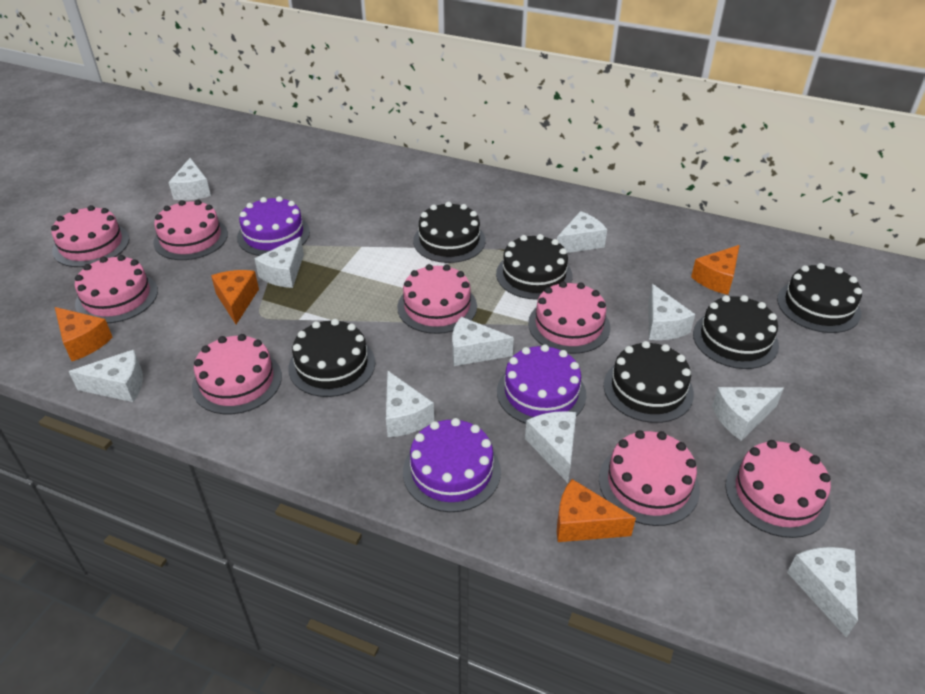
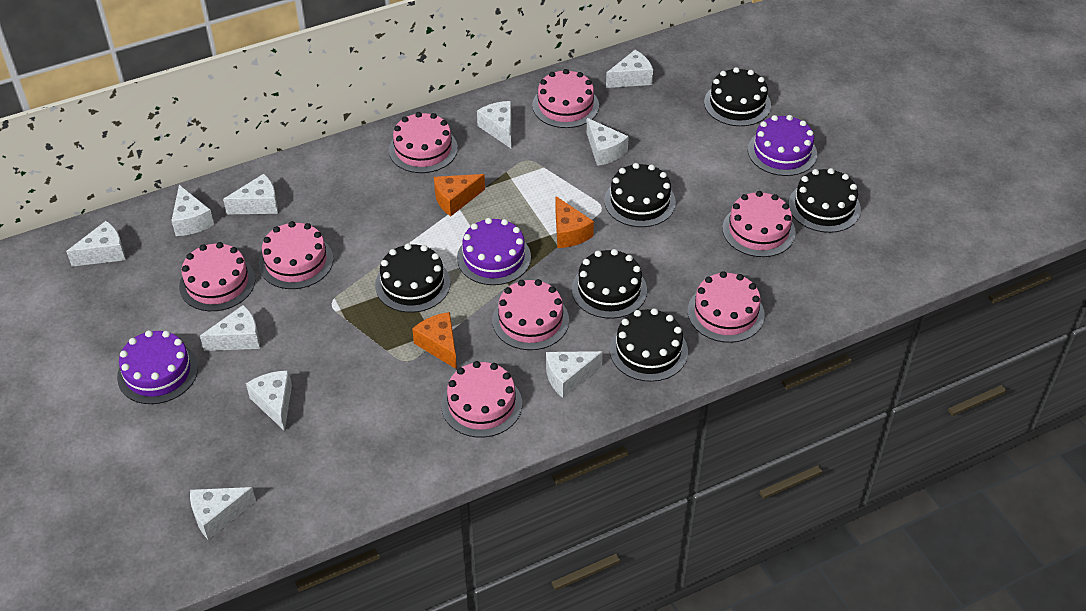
orange cheese: [55,307,113,361] [211,270,259,324] [557,479,636,542] [691,245,740,295] = 4 -> [412,312,457,369] [434,174,485,216] [555,196,594,248] = 3

